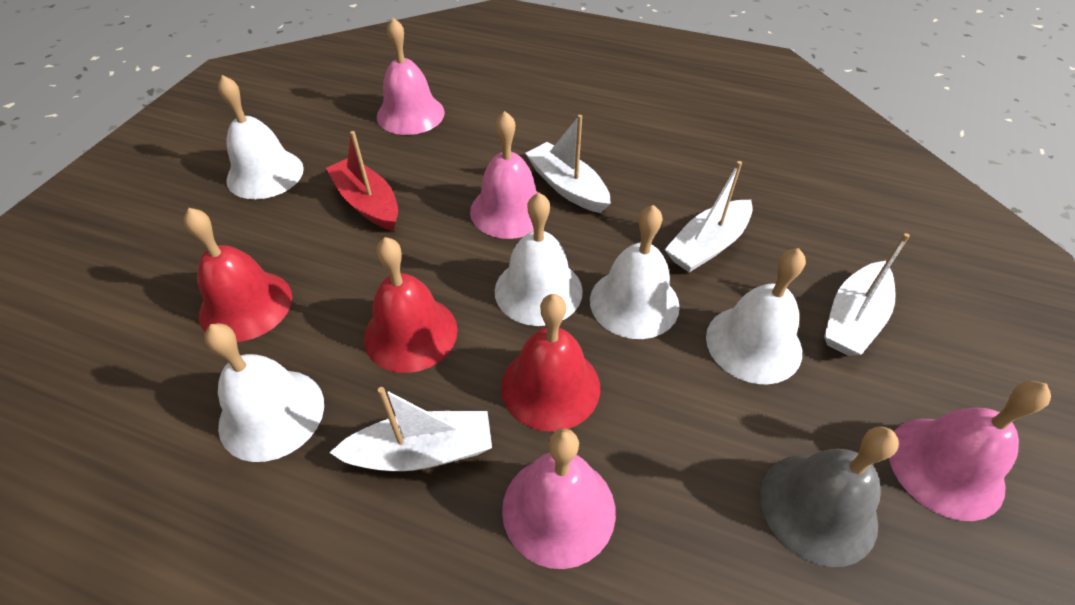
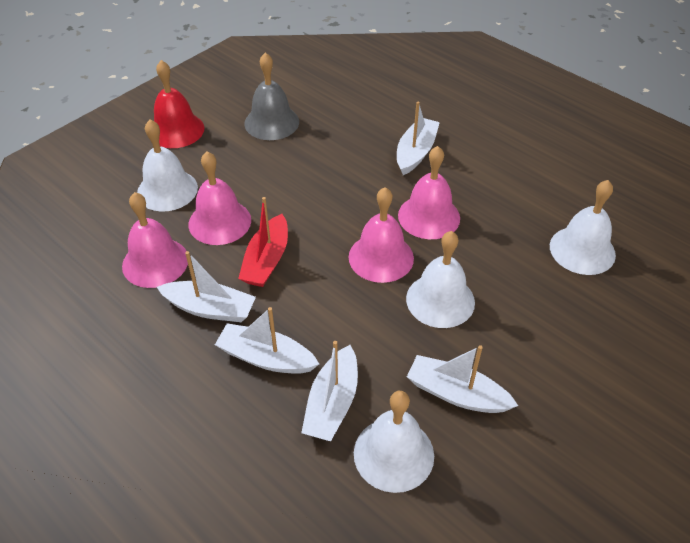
red bell: [183,208,292,342] [364,237,458,373] [501,294,600,432] = 3 -> [154,60,204,148] = 1
white bell: [204,323,324,462] [218,75,304,199] [495,192,583,326] [590,205,680,339] [706,248,806,384] = 5 -> [137,120,198,212] [354,391,434,493] [406,231,475,328] [550,180,616,275] = 4
white boat: [329,387,492,471] [525,115,611,213] [664,161,753,272] [824,233,910,356] = 4 -> [157,251,256,322] [215,307,319,374] [301,341,358,441] [397,102,440,175] [407,345,518,413] = 5

